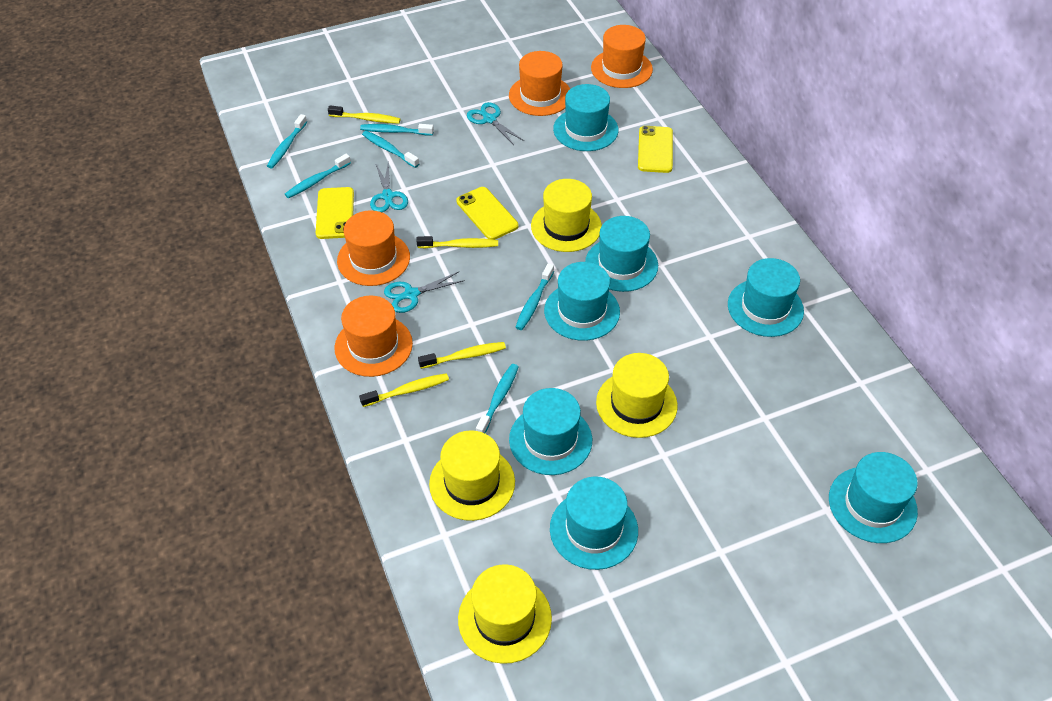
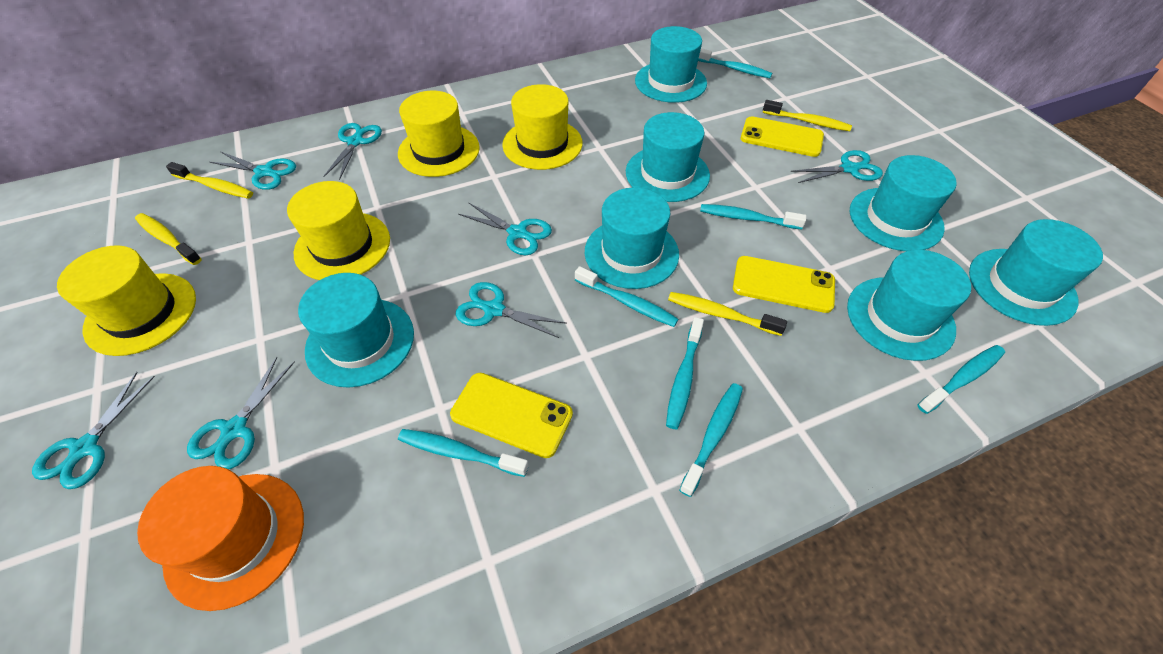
orange hat: [334,296,413,377] [337,210,410,286] [509,51,570,116] [591,25,653,88] = 4 -> [137,466,304,611] = 1
turquoise scissors: [370,161,408,212] [384,272,465,313] [467,102,524,145] = 3 -> [32,372,155,489] [187,357,295,469] [210,151,296,190] [323,123,382,180] [456,282,567,338] [458,203,552,255] [791,150,883,183] = 7
turquoise toothbrush: [267,114,307,168] [285,154,351,198] [360,124,434,135] [362,131,419,168] [476,364,519,433] [515,263,554,330] = 6 -> [398,429,529,477] [575,266,679,327] [666,317,704,430] [679,383,743,497] [698,48,772,78] [700,204,806,230] [917,345,1005,414] = 7

